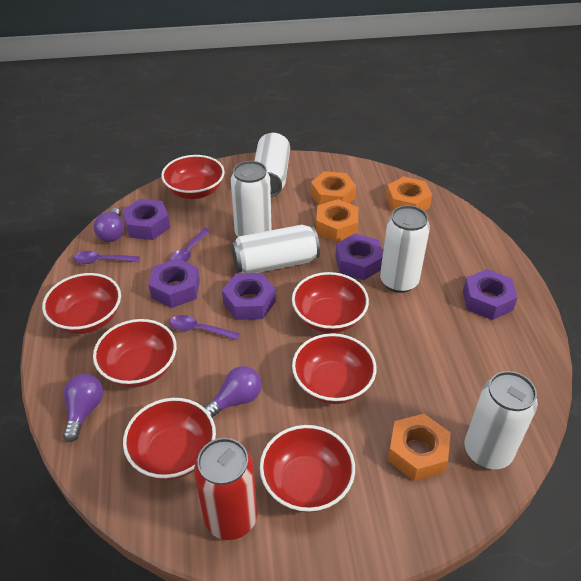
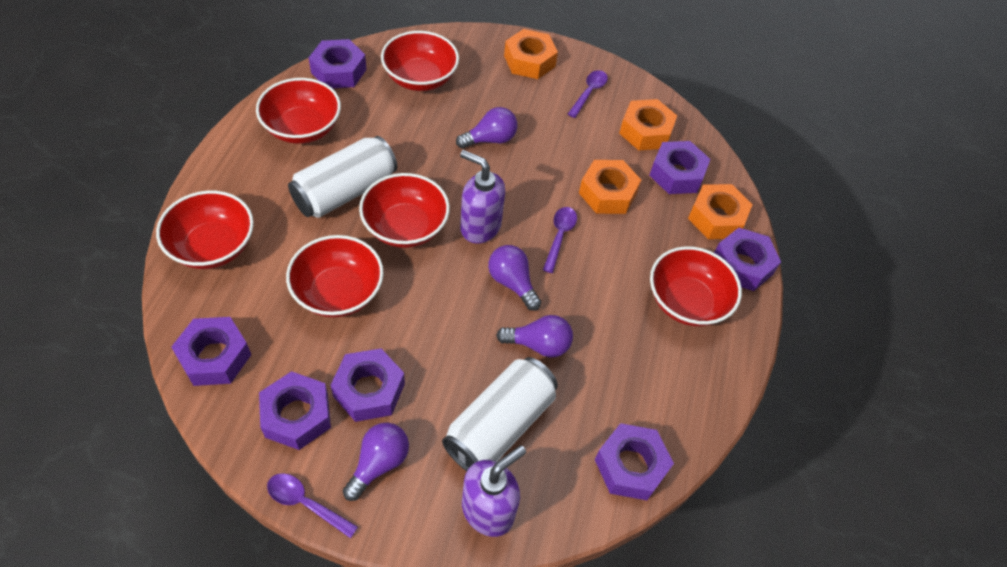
purple light bulb: [63,374,103,442] [93,208,124,242] [203,366,262,418] = 3 -> [343,423,409,501] [456,107,517,149] [488,245,541,311] [496,315,573,357] = 4
purple nut: [122,199,170,240] [149,258,200,308] [222,273,276,320] [335,234,383,280] [463,269,518,320] = 5 -> [171,317,251,386] [259,371,331,450] [309,39,366,88] [330,348,405,422] [595,423,674,500] [649,141,710,194] [714,228,781,291] = 7
purple soap dispenser: none = 0 -> [460,150,505,244] [462,445,526,537] = 2
red bowl: [42,273,121,334] [93,319,177,387] [123,398,216,480] [161,155,225,199] [260,425,355,512] [292,272,369,333] [292,333,377,404] = 7 -> [156,191,254,269] [256,78,341,144] [286,235,384,317] [359,173,450,248] [381,31,459,91] [650,246,742,326] = 6
red can: [194,438,257,540] = 1 -> none = 0
white can: [231,161,272,237] [231,225,320,273] [254,133,290,197] [380,205,430,293] [465,371,538,469] = 5 -> [288,136,397,218] [442,357,558,471] = 2

